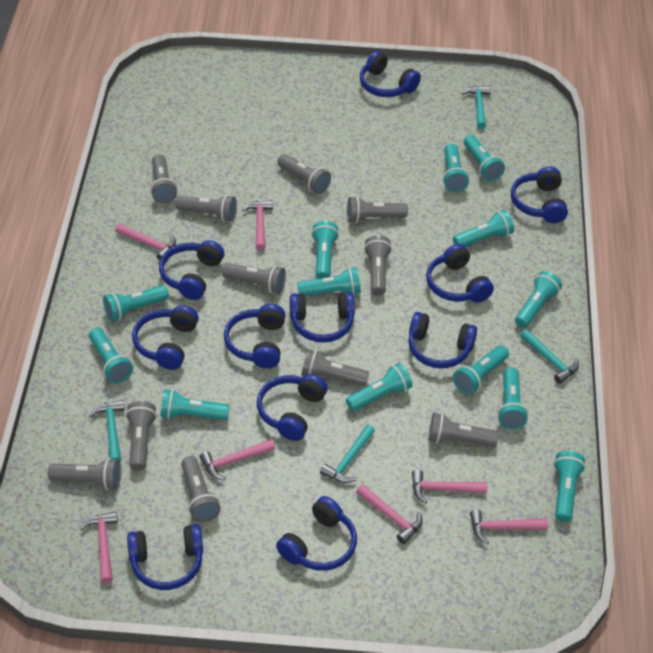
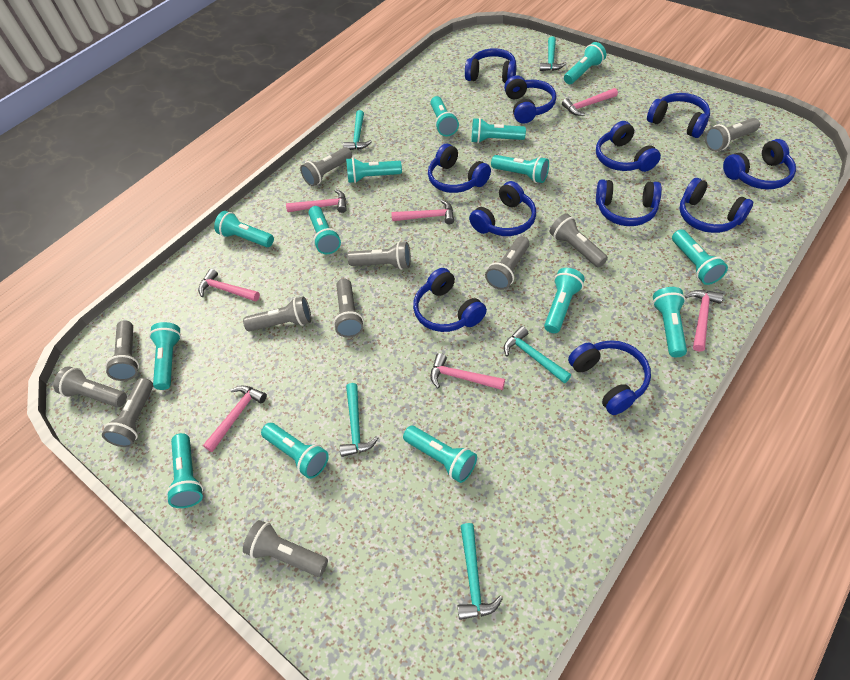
turquoise flashlight: [89,328,133,383] [103,285,169,322] [160,389,230,420] [297,267,361,296] [311,221,339,279] [346,363,412,411] [443,144,469,192] [453,210,514,247] [453,345,509,395] [464,135,505,181] [497,367,528,429] [515,271,562,328] [554,451,586,522] = 13 -> [149,322,181,390] [166,433,203,508] [214,211,274,247] [261,423,329,479] [308,206,341,254] [346,157,402,183] [403,426,477,483] [430,96,459,136] [471,118,526,143] [491,155,549,183] [544,268,585,333] [564,42,606,84] [652,287,687,357] [672,229,728,285] = 14
turquoise hammer: [89,400,125,462] [320,425,375,483] [462,86,491,129] [520,329,579,384] = 4 -> [339,383,378,457] [343,110,372,150] [458,523,503,620] [504,326,571,383] [540,36,566,71] = 5

